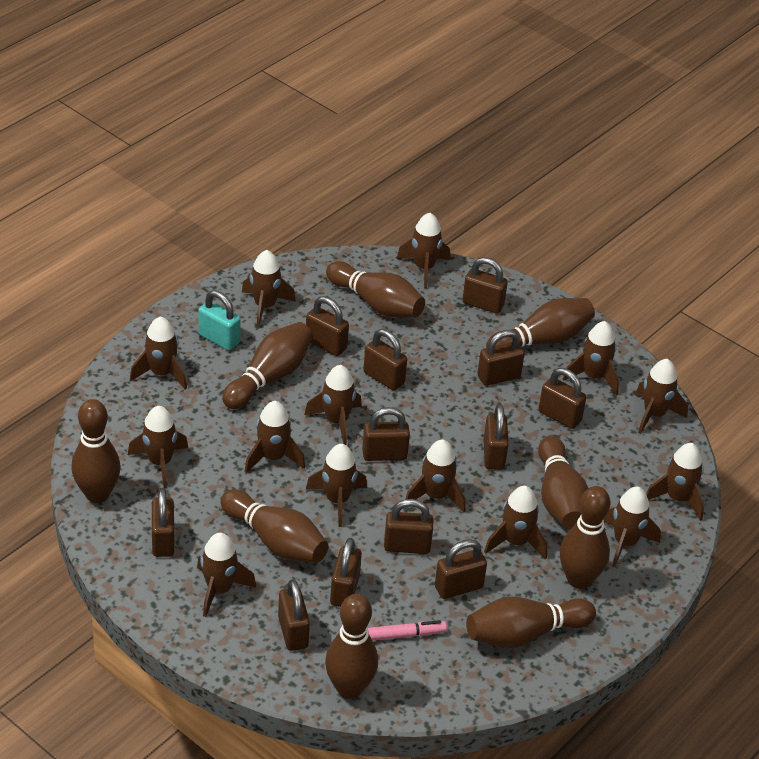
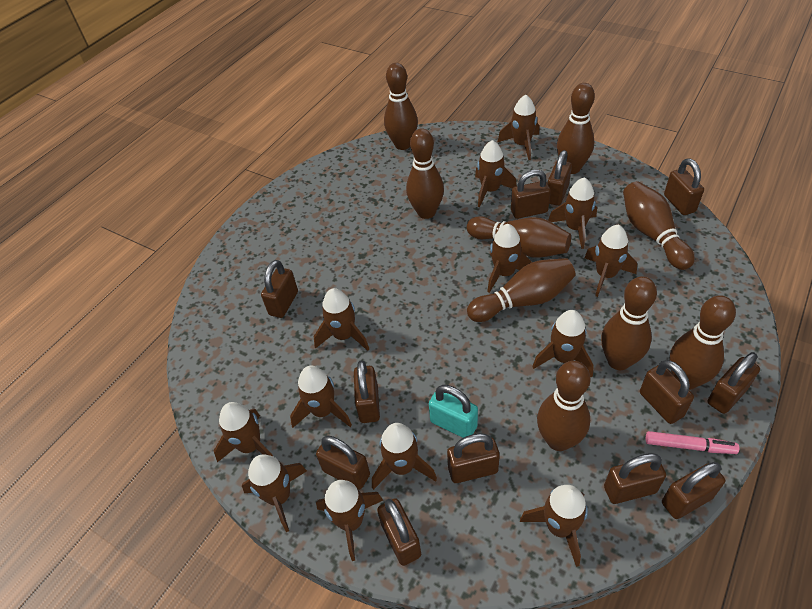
brown rocket: [128,406,188,488] [130,316,187,390] [197,533,256,617] [242,250,296,327] [244,401,305,473] [304,365,362,445] [306,444,367,527] [397,213,450,289] [406,440,466,513] [484,486,547,559] [563,321,619,395] [604,487,661,567] [636,359,688,434] [646,443,704,521] = 14 -> [214,402,273,462] [242,454,307,532] [290,366,352,428] [314,288,369,351] [316,480,383,561] [372,423,437,490] [475,140,517,207] [487,224,531,293] [497,95,539,160] [520,485,588,567] [532,310,594,377] [548,177,597,249] [585,225,637,297] = 13

